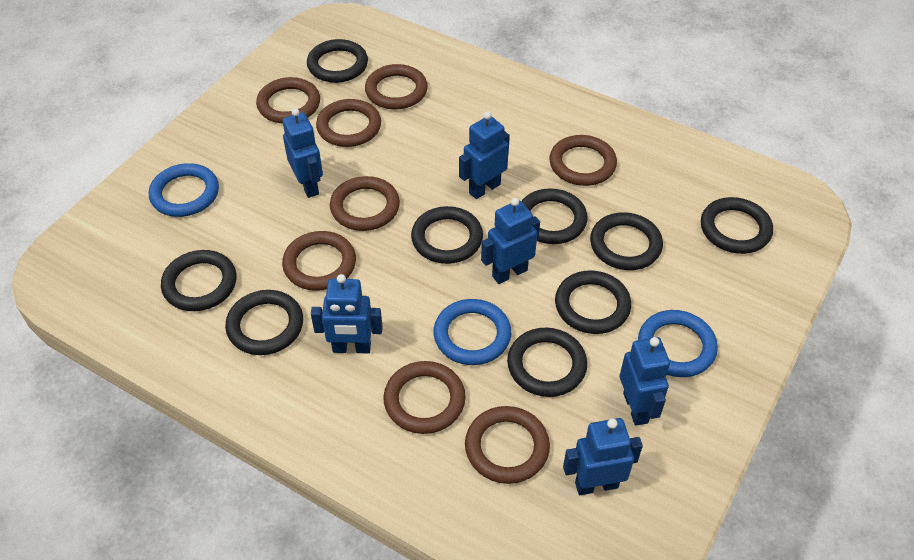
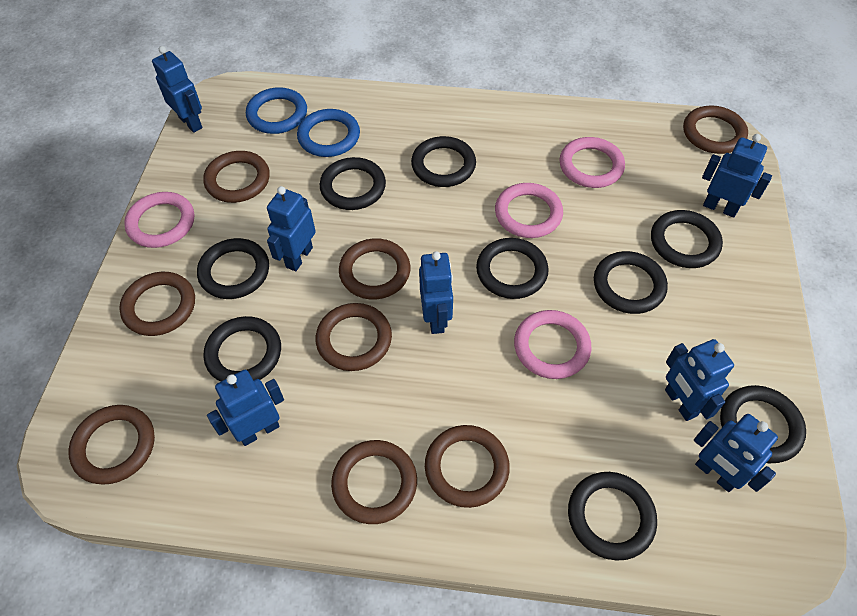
blue ring: [149,163,219,217] [434,299,511,365] [638,310,718,377] = 3 -> [246,87,307,134] [297,109,360,157] = 2
blue robot: [282,108,323,198] [311,274,383,353] [459,112,510,199] [481,198,540,284] [563,418,643,495] [620,337,670,426] = 6 -> [152,46,203,133] [207,370,284,446] [267,186,316,271] [419,251,453,334] [665,339,734,421] [694,414,778,492] [702,134,772,218] = 7
pink ring: none = 0 -> [124,192,194,248] [495,183,563,238] [514,310,592,379] [560,137,625,188] = 4

